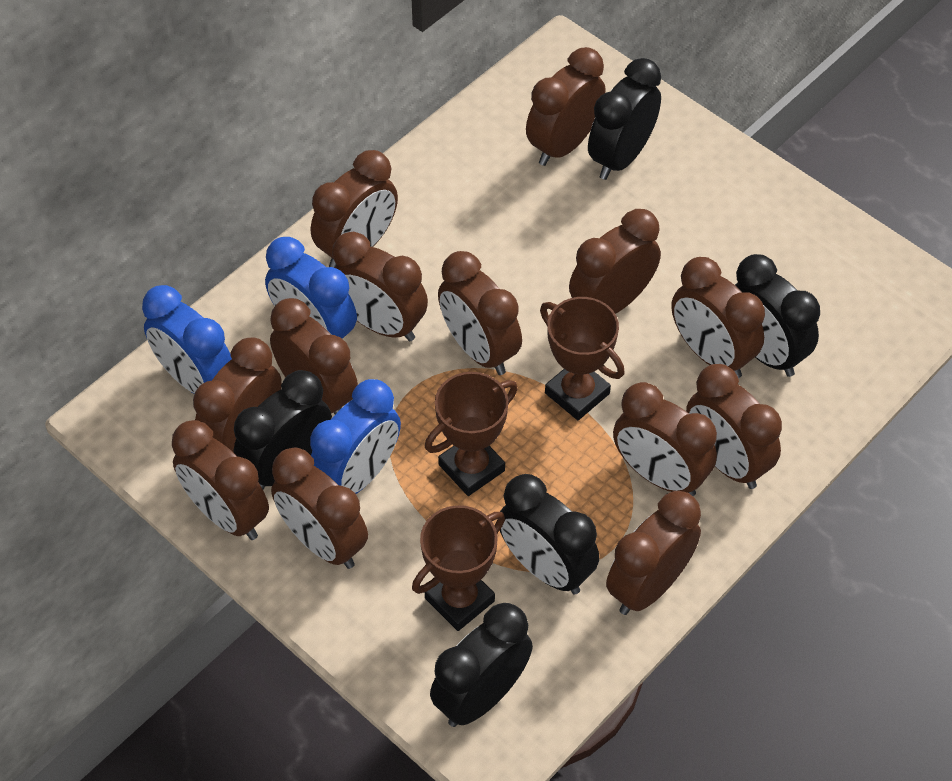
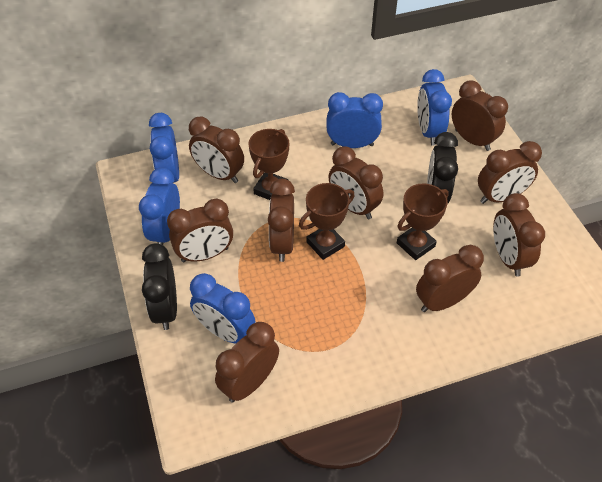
black clock: [233,370,332,490] [430,603,533,727] [500,474,599,594] [588,58,661,180] [735,254,820,377] = 5 -> [142,243,177,330] [427,132,458,203] = 2
blue clock: [142,285,232,394] [265,237,357,339] [310,379,401,494] = 3 -> [139,168,180,245] [149,113,179,183] [190,273,255,343] [326,92,383,148] [417,69,452,145] = 5
brown clock: [172,420,269,540] [193,338,282,453] [270,298,358,414] [271,447,368,569] [311,150,398,268] [332,232,428,341] [438,251,522,375] [526,47,606,166] [569,209,661,314] [606,491,701,615] [613,382,717,496] [671,257,765,378] [686,364,782,489] = 13 -> [167,199,233,262] [189,117,244,183] [215,322,279,402] [268,179,295,262] [329,146,383,219] [416,245,484,312] [452,80,508,151] [478,141,542,204] [493,193,545,277] = 9

